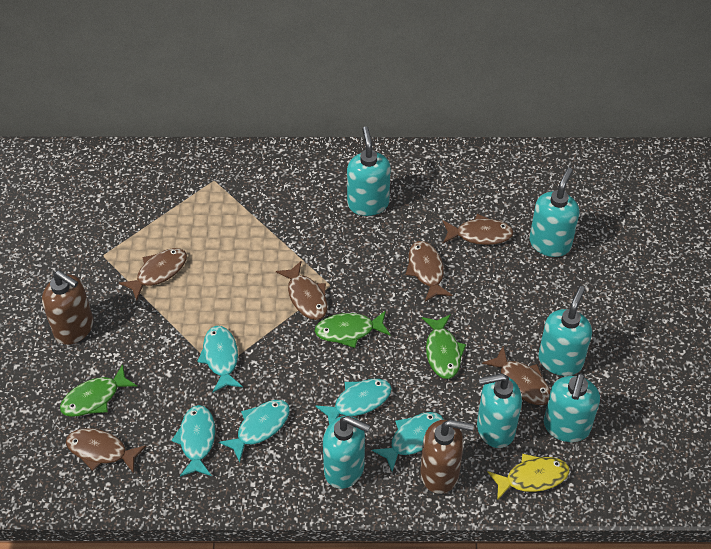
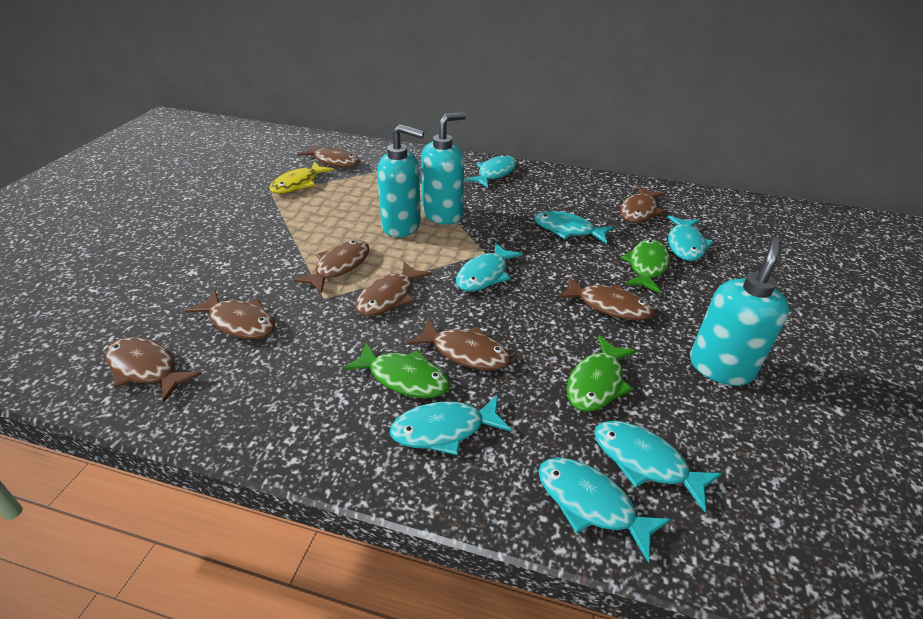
brown fish: [66,428,146,473] [119,248,187,301] [276,261,327,320] [406,241,453,302] [443,214,514,245] [482,346,550,405] = 6 -> [105,337,202,402] [185,290,275,339] [294,240,370,294] [297,145,360,167] [355,261,432,316] [408,319,511,370] [557,277,654,320] [620,186,665,223] = 8
brown soap dispenser: [42,270,93,345] [420,420,474,494] = 2 -> none = 0
turquoise fish: [171,405,215,477] [197,326,243,393] [219,400,290,462] [315,379,392,424] [372,412,444,472] = 5 -> [390,395,512,455] [456,243,523,292] [465,155,517,188] [534,211,613,244] [538,458,671,563] [594,421,722,512] [668,215,713,261] = 7
turquoise soap dispenser: [323,416,370,489] [347,126,390,216] [477,373,522,448] [529,168,580,257] [538,286,592,376] [544,373,600,442] = 6 -> [377,124,424,237] [421,112,466,225] [690,238,789,386] = 3

